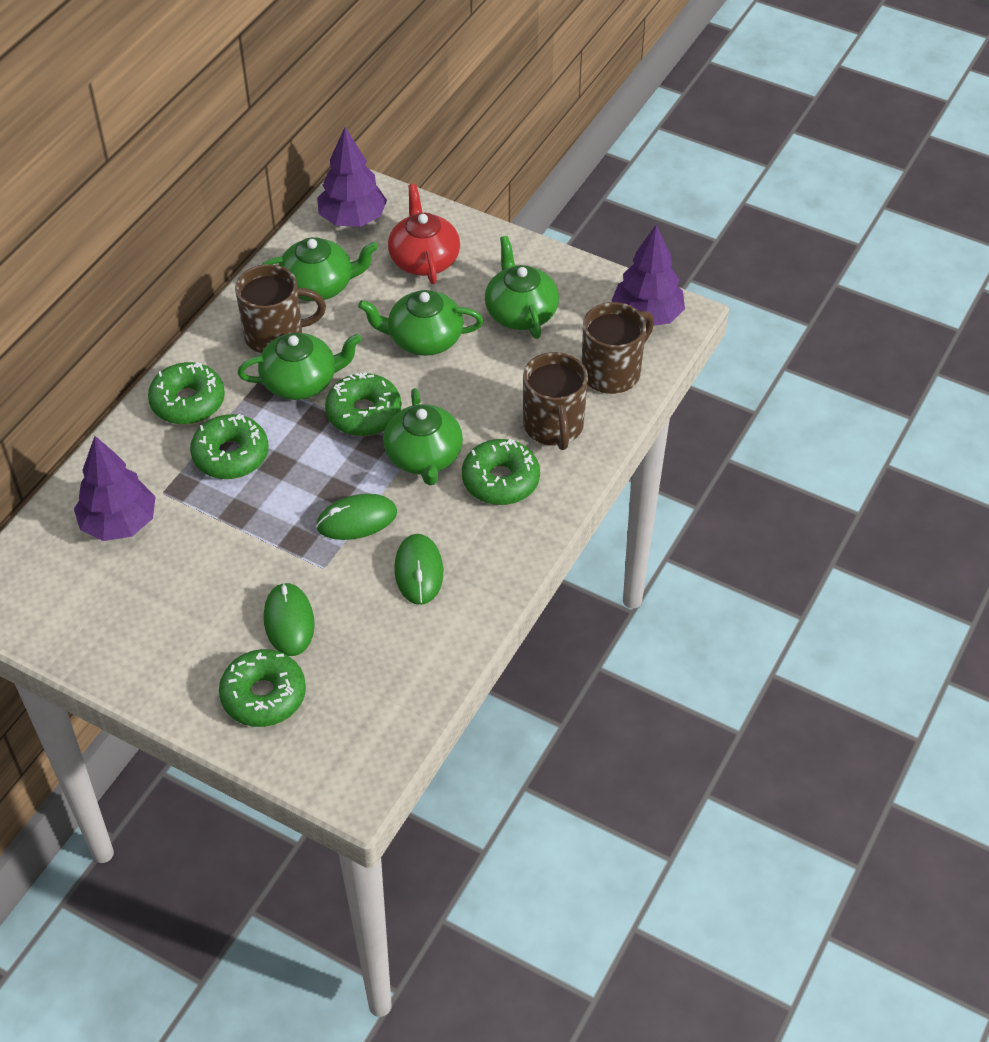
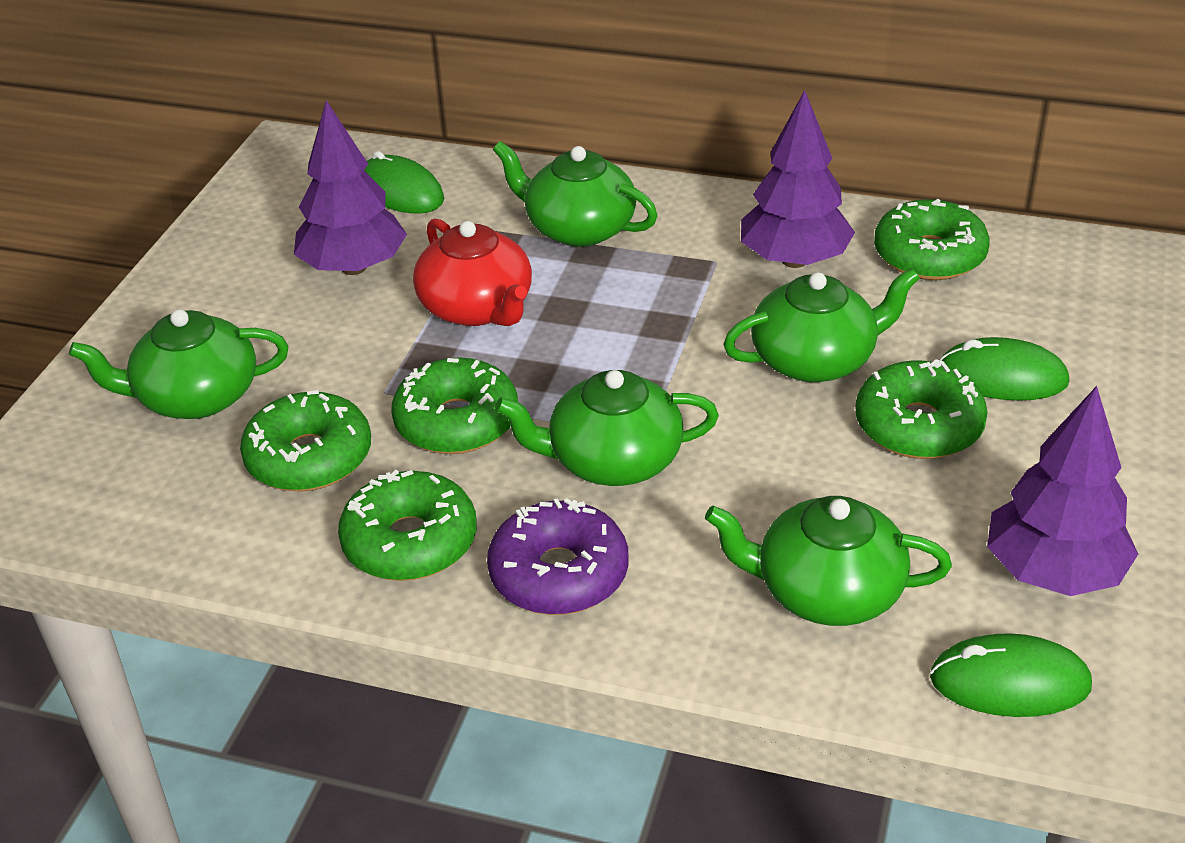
brown mug: [235,264,326,353] [523,352,588,450] [582,302,654,394] = 3 -> none = 0
purple donut: none = 0 -> [487,498,629,615] = 1

